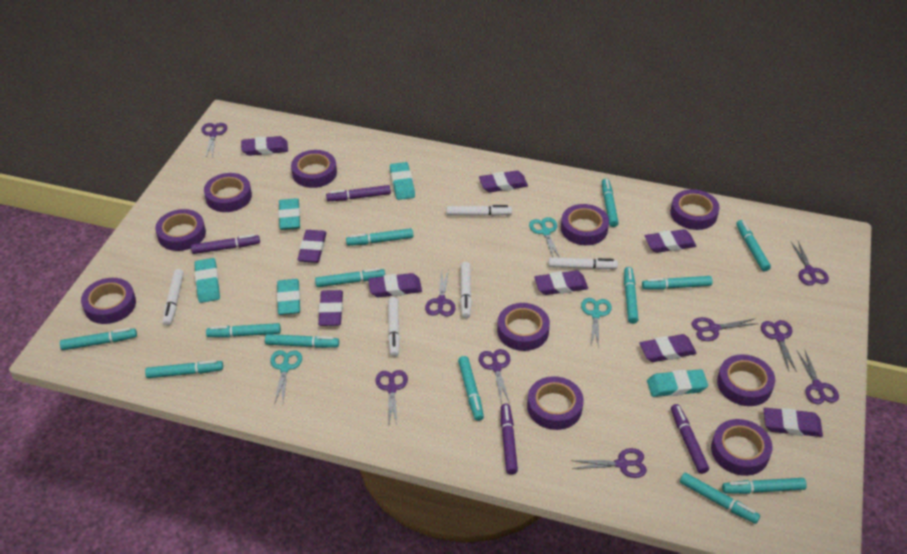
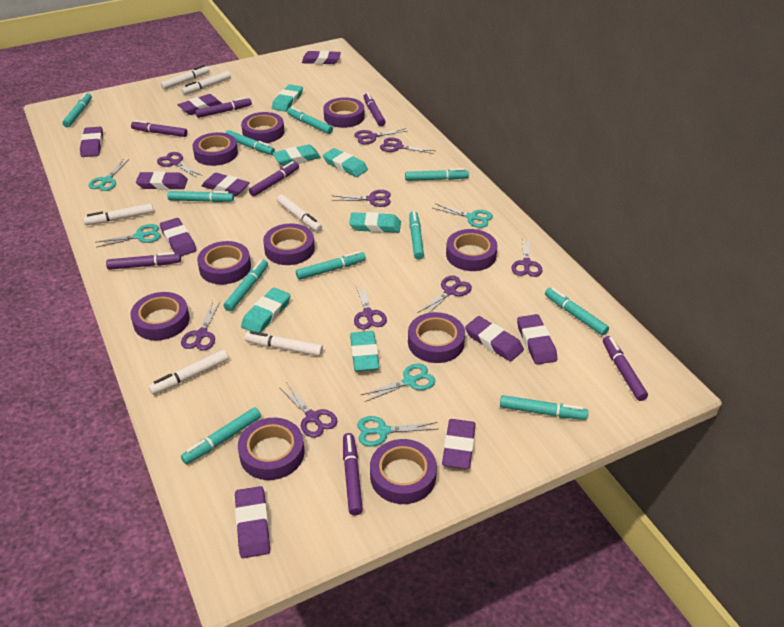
purple eraser: [241,136,288,156] [297,230,327,263] [318,290,343,326] [368,273,422,297] [479,170,528,192] [534,270,588,295] [639,334,697,362] [645,229,696,253] [763,408,823,437] = 9 -> [80,127,103,157] [136,171,188,190] [160,218,196,256] [178,94,222,115] [202,173,250,196] [235,486,270,558] [302,50,341,64] [442,419,476,469] [465,316,524,362] [517,314,557,365] = 10
purple marker: [191,234,260,254] [326,185,391,201] [501,404,518,475] [671,404,709,474] = 4 -> [106,252,181,270] [131,120,188,137] [195,97,252,118] [249,161,299,196] [343,433,363,515] [363,92,386,126] [603,336,648,401] = 7
turquoise eraser: [194,258,220,303] [277,279,300,315] [278,198,300,230] [390,162,415,200] [647,369,708,397] = 5 -> [241,288,291,333] [272,84,303,112] [272,145,321,166] [323,148,368,177] [349,212,401,233] [350,331,379,372] = 6
turquoise marker: [60,328,137,350] [145,360,223,378] [206,323,281,338] [265,334,339,348] [315,268,385,287] [346,228,413,246] [458,356,484,421] [602,178,618,227] [624,267,638,324] [642,276,713,290] [680,473,760,524] [722,478,807,494] [736,220,771,271] = 13 -> [62,93,92,127] [167,191,234,202] [181,407,261,464] [224,260,268,311] [225,130,275,155] [287,107,333,134] [296,251,366,280] [405,168,469,181] [409,211,424,260] [500,395,588,420] [545,288,609,336] = 11
turquoise scissors: [270,350,302,405] [529,217,560,258] [581,298,612,348] = 3 -> [88,159,129,191] [95,224,161,248] [357,416,437,446] [361,364,436,402] [433,203,493,228] = 5
white marker: [162,269,184,326] [388,297,400,357] [447,205,512,216] [460,262,472,318] [548,257,618,270] = 5 -> [83,203,154,225] [149,350,228,395] [160,65,210,90] [182,71,231,95] [245,331,323,356] [277,194,322,232] = 6

